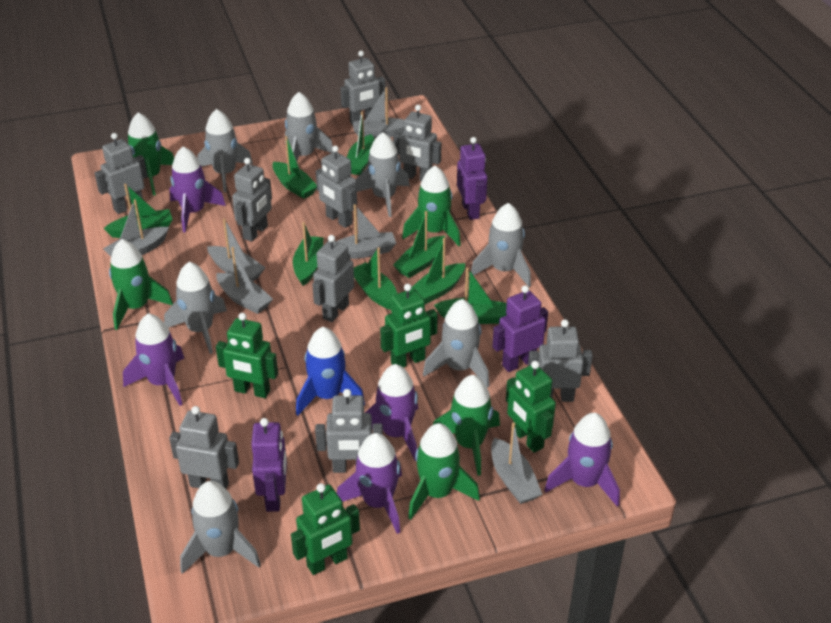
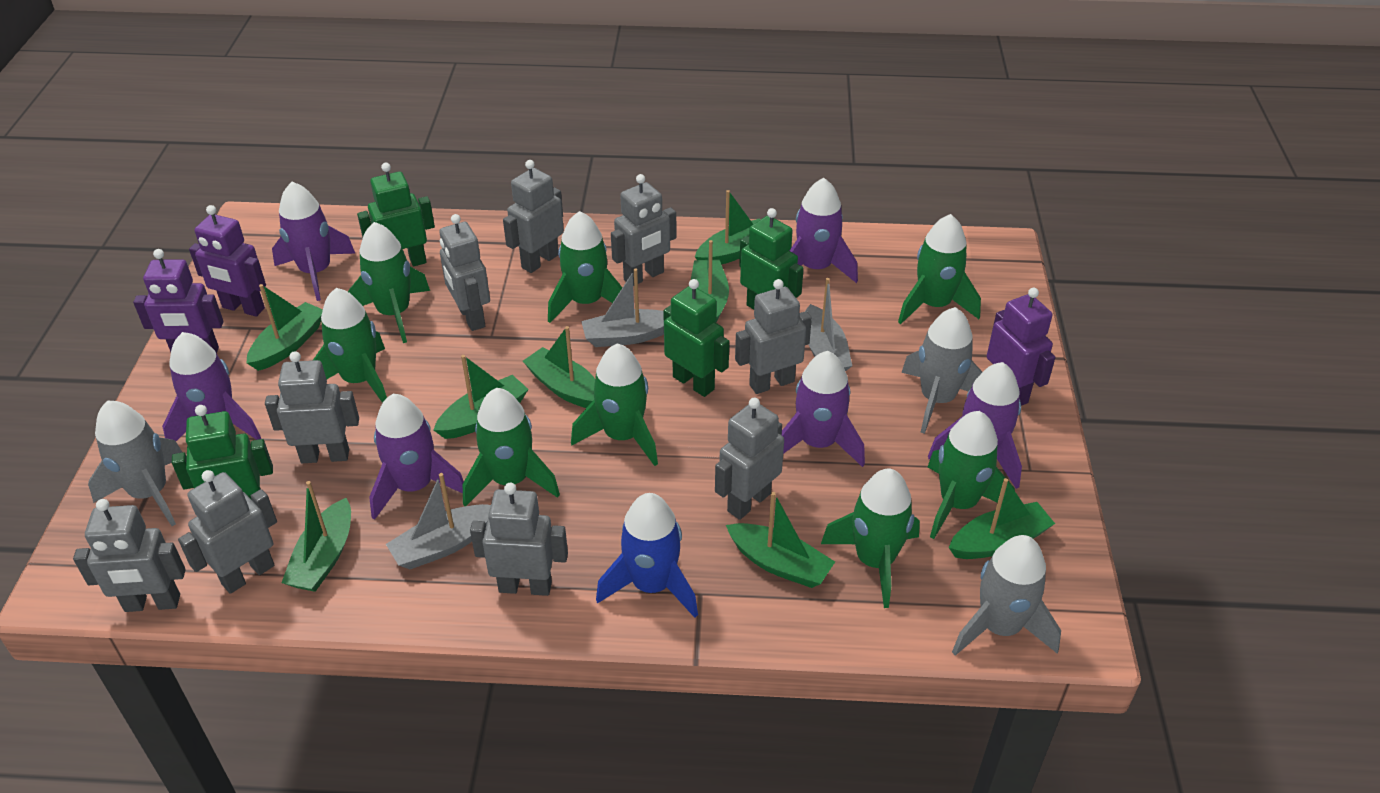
green rocket: [109,239,173,330] [128,112,174,195] [402,165,461,246] [408,423,480,520] [433,375,500,476] = 5 -> [313,288,387,403] [348,222,430,343] [463,388,560,506] [548,211,622,323] [571,343,658,466] [821,469,920,608] [898,214,981,324] [928,411,1015,539] = 8
grey boat: [103,199,169,257] [207,219,266,281] [217,247,273,314] [336,204,396,259] [353,87,405,138] [491,422,542,504] = 6 -> [386,473,491,569] [581,268,664,347] [806,278,852,371] = 3
grey rocket: [164,262,227,354] [180,481,261,574] [198,109,253,192] [285,92,333,161] [356,132,410,217] [423,299,489,388] [471,203,531,287] = 7 -> [88,401,182,526] [901,307,982,434] [952,535,1061,656] = 3
purple rocket: [123,313,184,406] [170,146,226,233] [337,433,402,534] [365,364,418,461] [545,413,620,507] = 5 -> [162,332,261,441] [272,182,355,301] [369,394,464,520] [782,351,865,467] [790,178,858,283] [928,362,1022,489] = 6

